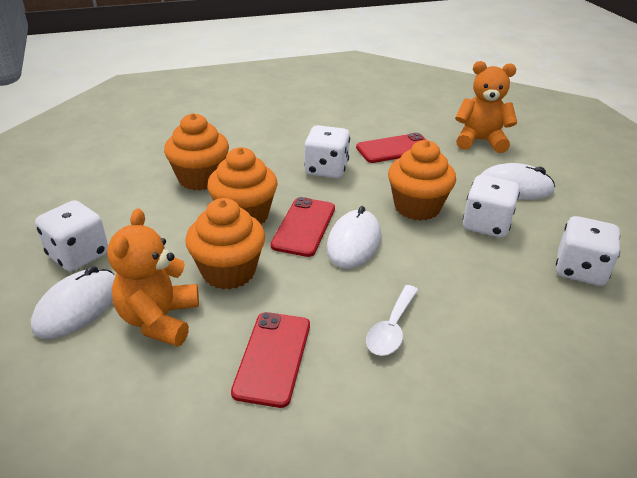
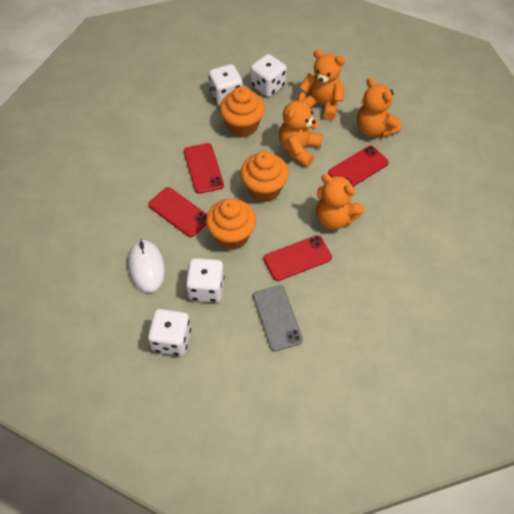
grey phone: none = 0 -> [253,285,303,351] = 1
orange cupcake: [164,113,229,191] [186,198,265,289] [207,147,278,225] [388,140,456,221] = 4 -> [206,198,256,250] [220,87,265,137] [240,151,289,202] = 3
orange teddy bear: [107,208,199,346] [455,61,517,153] = 2 -> [279,92,323,167] [299,49,345,120] [316,174,364,230] [357,78,401,138] = 4
red phone: [231,312,310,408] [271,197,335,257] [356,133,426,163] = 3 -> [149,187,207,237] [184,143,224,194] [264,235,332,281] [328,146,389,187] = 4
white mouse: [31,266,115,339] [326,206,381,269] [480,163,555,200] = 3 -> [128,240,165,293] = 1
white spoon: [366,285,418,356] = 1 -> none = 0

